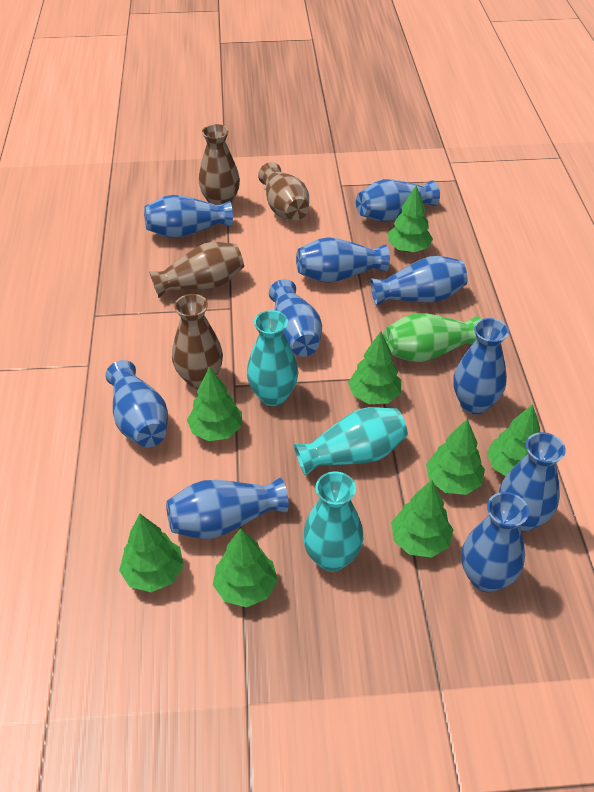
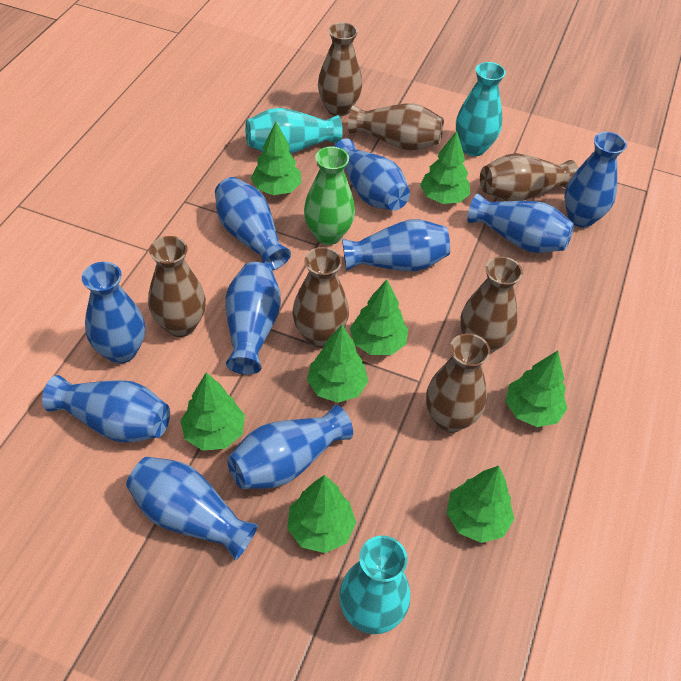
brown vase: [149,242,244,298] [172,294,223,389] [199,124,240,205] [258,162,309,220] = 4 -> [148,236,206,337] [292,247,349,347] [318,22,362,116] [348,103,444,150] [426,333,490,433] [460,256,523,354] [480,153,578,201] = 7

